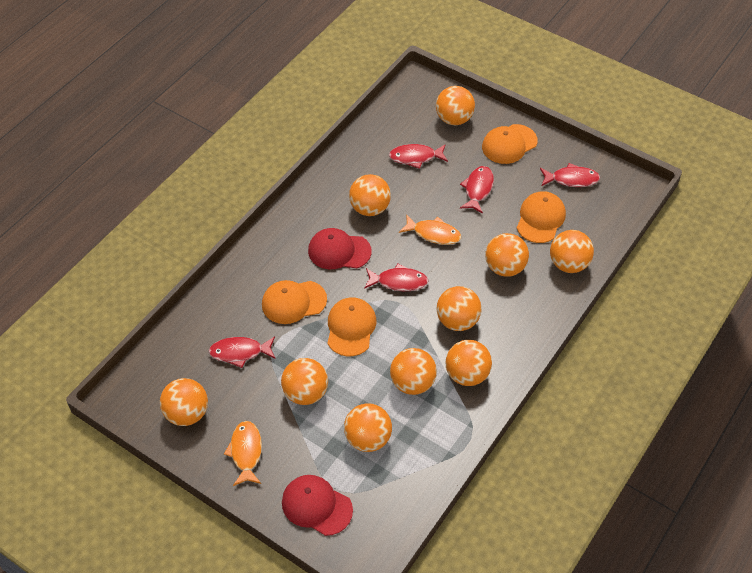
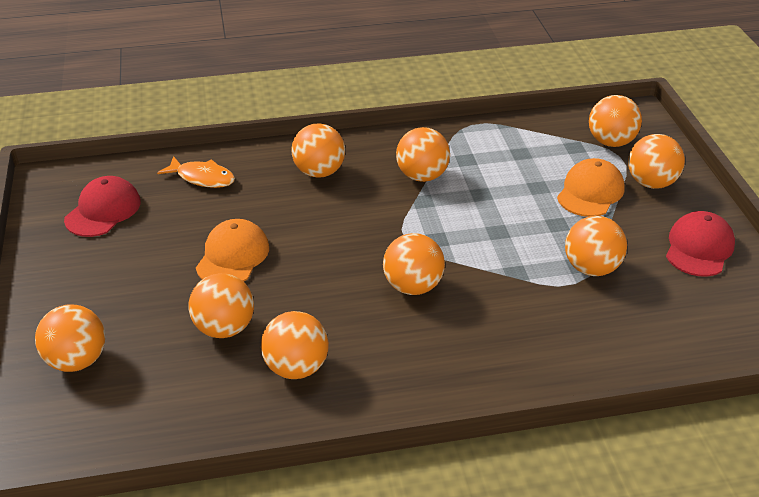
orange ball: [160,378,208,426] [281,358,328,405] [344,403,392,452] [349,174,391,216] [390,348,437,395] [436,86,475,125] [437,286,482,331] [445,340,492,386] [485,233,529,277] [550,230,594,273] = 10 -> [35,305,105,372] [189,273,254,338] [261,311,329,379] [291,123,345,178] [383,233,445,295] [396,127,450,182] [565,216,627,276] [589,95,642,147] [628,134,685,189] = 9
orange cap: [262,280,327,324] [328,298,376,356] [482,124,538,164] [517,191,566,243] = 4 -> [196,219,269,282] [557,158,625,217] = 2
orange fish: [224,421,262,486] [399,214,461,245] = 2 -> [157,156,235,188] = 1
red fish: [209,336,276,368] [364,264,429,291] [389,144,448,169] [460,166,494,214] [540,163,600,187] = 5 -> none = 0

